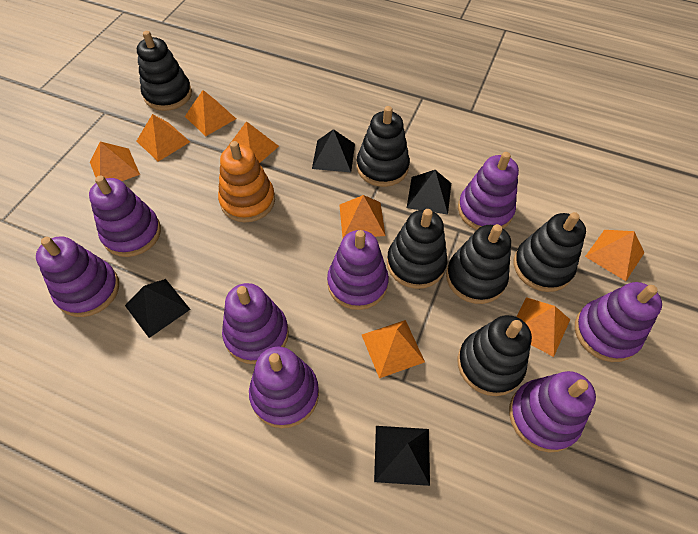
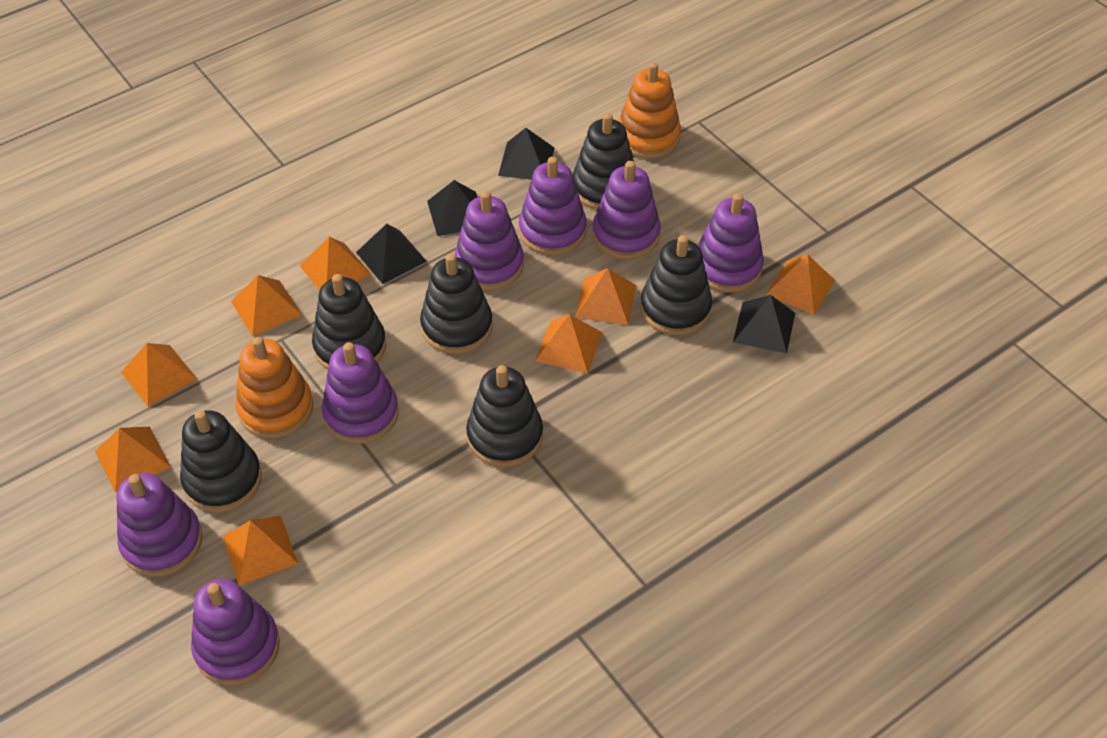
orange stacking toy: [218,141,275,222] = 1 -> [236,337,313,438] [618,62,681,159] = 2
purple stacking toy: [36,236,119,317] [89,176,161,257] [222,283,289,364] [249,347,319,428] [327,230,389,310] [458,152,519,230] [509,371,596,452] [575,282,662,362] = 8 -> [116,473,203,577] [191,579,280,685] [322,342,399,444] [454,191,524,291] [519,157,587,255] [592,161,661,259] [698,193,764,292] = 7

